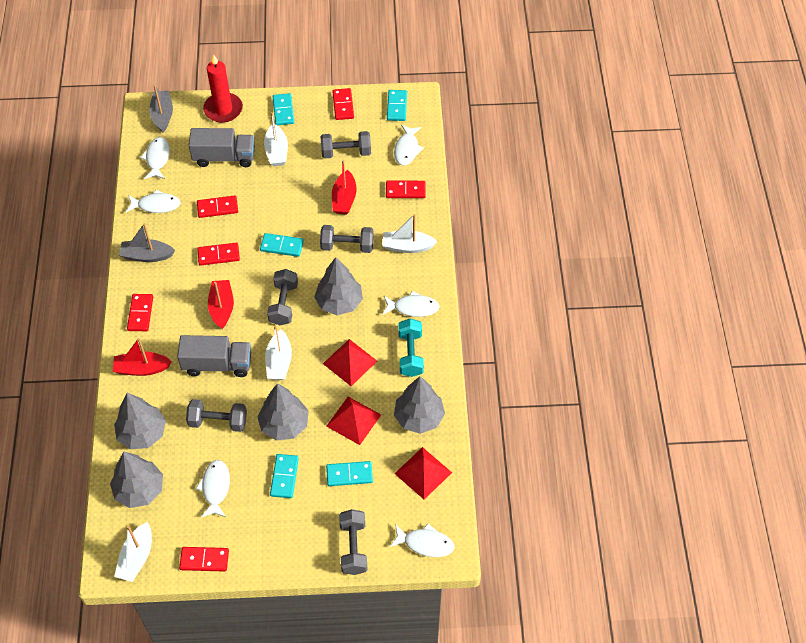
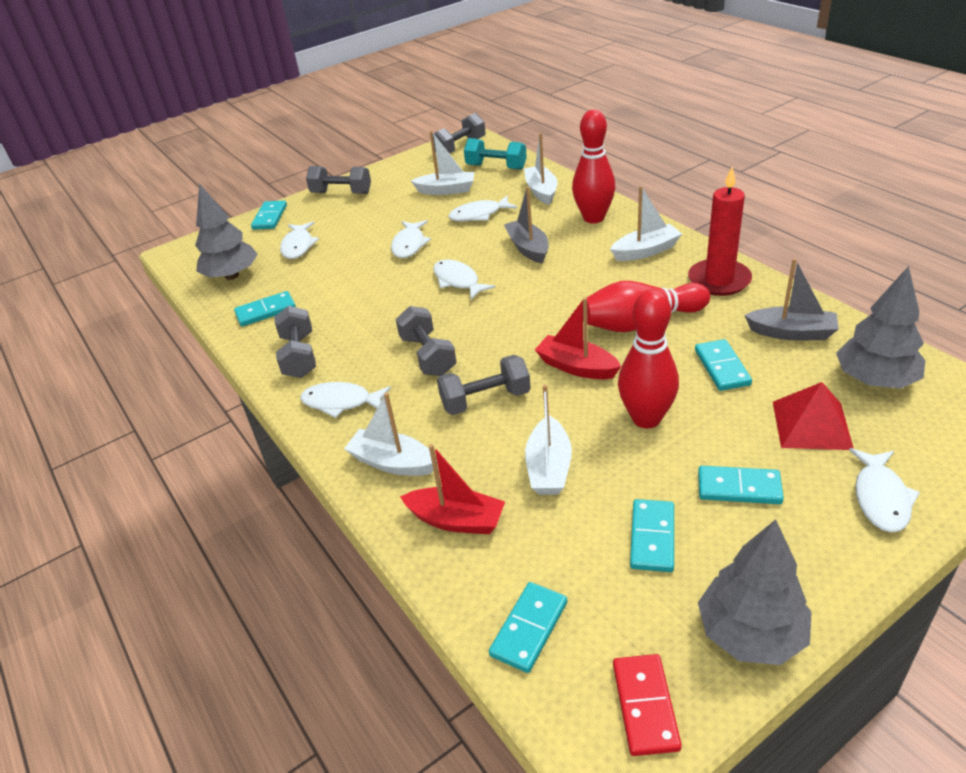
grey tree: [110,451,163,508] [114,393,166,449] [257,383,309,441] [314,257,363,315] [394,376,445,434] = 5 -> [195,184,258,280] [698,519,812,665] [836,266,925,388] = 3
grey truck: [177,335,251,377] [189,128,255,167] = 2 -> none = 0
red boat: [113,338,172,376] [208,280,234,329] [332,160,357,215] = 3 -> [400,444,505,534] [535,297,621,379] = 2
red bowling pin: none = 0 -> [572,110,616,223] [587,281,710,332] [618,289,679,428] = 3
red domino: [127,294,153,331] [179,547,229,572] [197,195,238,218] [197,243,240,266] [332,88,354,120] [386,180,426,198] = 6 -> [613,654,682,756] = 1
red pyramid: [323,339,377,386] [326,397,381,445] [394,447,452,500] = 3 -> [773,382,854,450] = 1
turquoise domino: [260,233,304,257] [270,454,299,498] [273,93,294,125] [326,461,373,486] [387,90,407,121] = 5 -> [234,291,296,326] [251,200,287,230] [489,582,567,673] [630,499,674,572] [695,339,752,391] [698,466,784,504] = 6
white boat: [114,522,152,582] [264,112,288,166] [265,325,292,380] [382,214,438,253] = 4 -> [344,392,437,476] [411,131,474,195] [524,133,557,205] [525,384,572,495] [610,186,682,261] = 5

